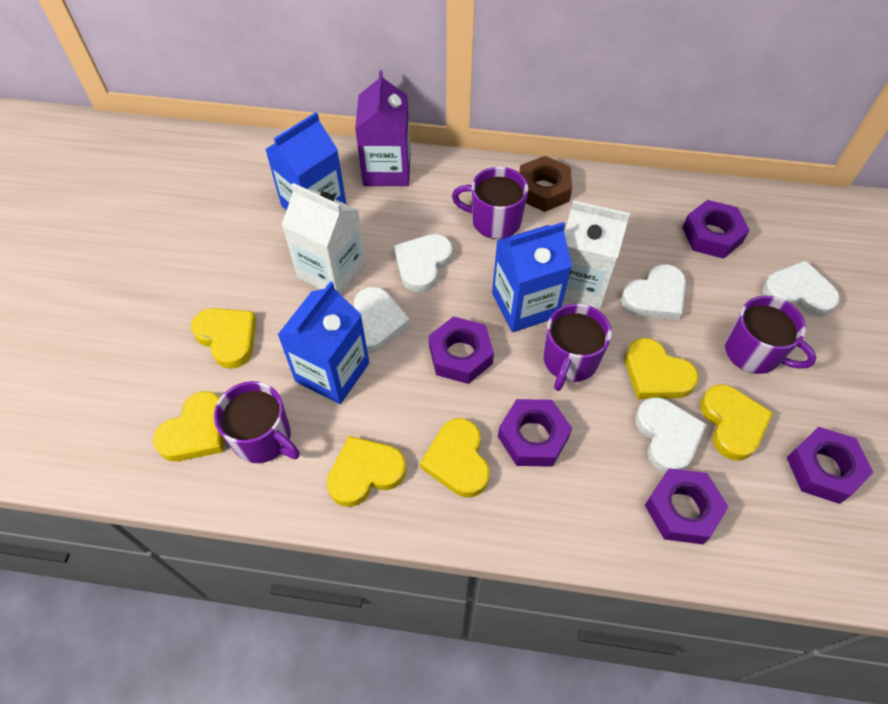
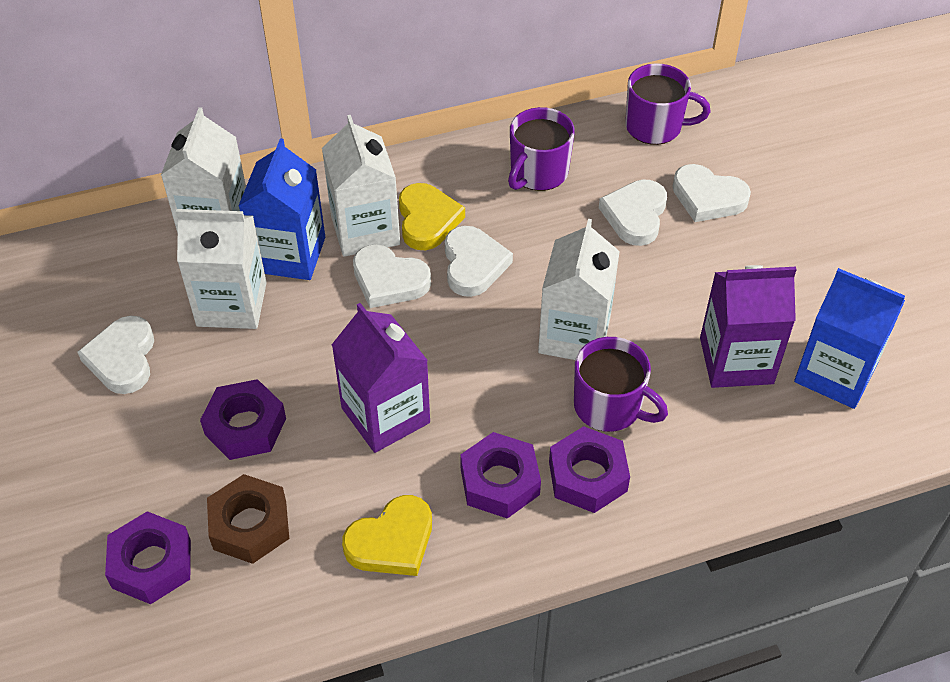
blue carton: [265,112,346,210] [278,281,369,404] [492,222,572,332] = 3 -> [239,138,325,280] [794,268,905,409] = 2
purple carton: [355,70,410,186] = 1 -> [332,303,430,453] [700,265,797,388] = 2
purple mug: [214,381,300,463] [452,167,528,239] [543,303,612,391] [725,296,817,374] = 4 -> [508,107,575,191] [574,337,668,432] [625,63,711,145] = 3
purple nut: [429,316,494,384] [498,399,572,467] [645,468,729,544] [682,200,750,259] [787,427,873,504] = 5 -> [105,511,191,604] [200,379,286,460] [460,432,541,519] [549,426,630,513] = 4
white carton: [282,183,366,295] [563,200,630,309] = 2 -> [161,107,246,233] [176,209,267,329] [322,115,400,257] [538,219,620,360] = 4
yellow heart: [153,391,224,461] [191,308,256,369] [327,436,406,507] [420,418,490,497] [625,338,698,399] [700,384,773,460] = 6 -> [342,495,432,576] [399,183,465,250] = 2

